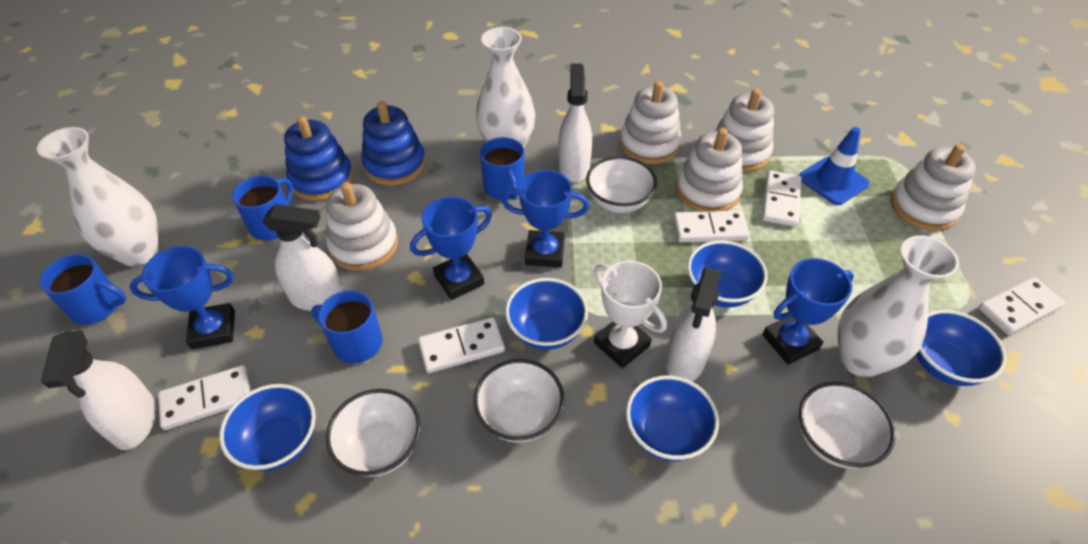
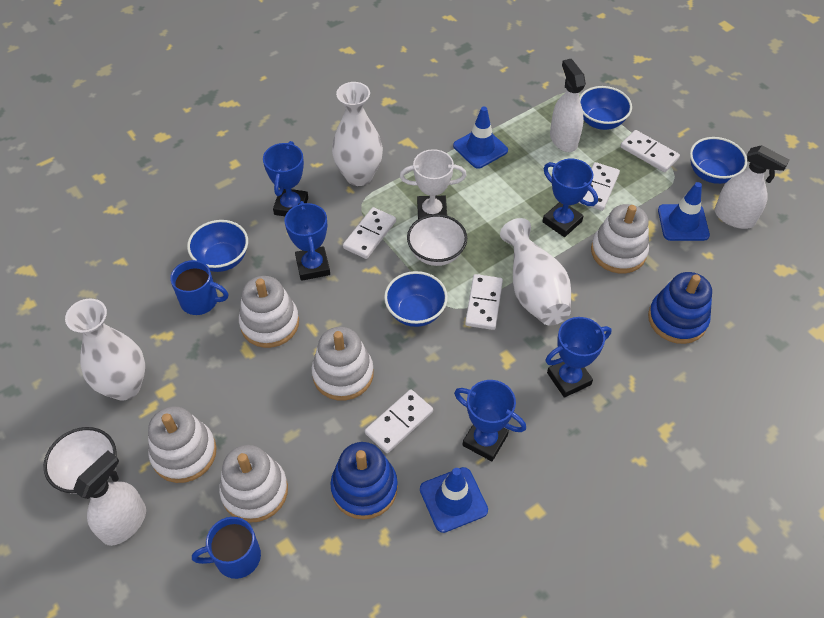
blue bowl: [219,384,316,471] [505,278,588,350] [626,376,719,461] [687,240,768,308] [916,310,1006,386] = 5 -> [187,220,248,272] [384,271,448,327] [579,86,632,130] [690,137,747,184] = 4
blue mug: [39,254,126,325] [232,175,294,241] [311,290,382,363] [480,137,524,200] = 4 -> [170,260,228,315] [192,517,261,579] = 2
blue traffic cone: [799,127,869,205] = 1 -> [420,467,488,533] [453,107,508,169] [658,182,710,241] = 3
blue trophy: [129,246,235,349] [410,197,492,300] [502,170,589,268] [762,258,854,365] = 4 -> [263,141,308,216] [284,201,330,281] [454,380,526,461] [542,159,598,237] [545,317,611,398] = 5
white bowl: [326,389,421,477] [474,359,564,442] [586,156,657,213] [799,382,896,469] = 4 -> [43,427,117,494] [407,214,467,266] = 2
white spray bottle: [41,331,157,450] [263,204,344,311] [558,63,592,182] [665,267,721,382] = 4 -> [73,450,146,546] [550,59,586,152] [714,145,790,229] = 3

